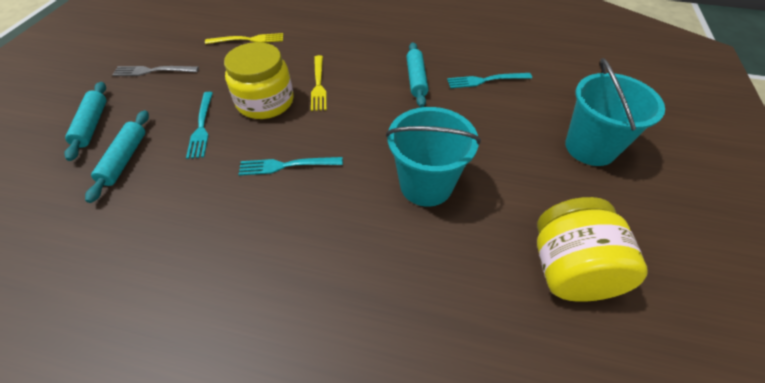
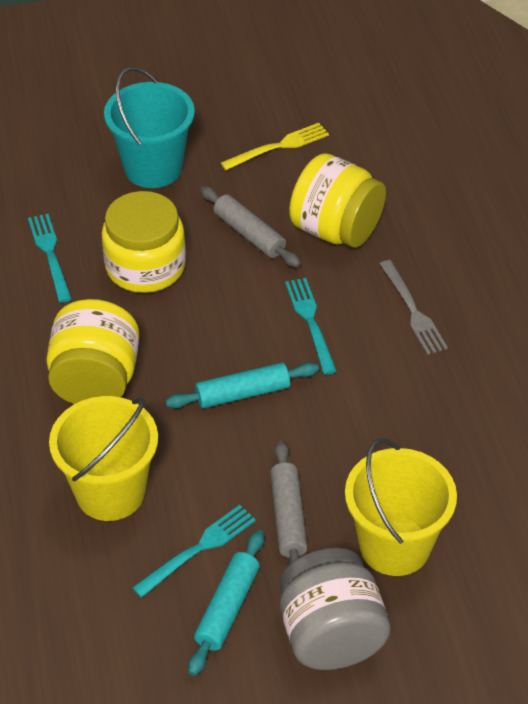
grey jar: none = 0 -> [280,548,391,670] = 1
grey rolling pin: none = 0 -> [200,186,301,268] [270,440,308,565] = 2
turquoise bucket: [386,107,481,207] [565,58,665,166] = 2 -> [104,67,195,188] = 1
turquoise rolling pin: [64,82,106,161] [85,110,149,203] [406,42,428,107] = 3 -> [165,363,319,409] [188,530,264,676] = 2
yellow bucket: none = 0 -> [49,396,158,521] [345,438,457,576] = 2
yellow fork: [205,33,283,44] [311,55,327,111] = 2 -> [221,123,329,170] = 1
yellow jar: [224,42,294,119] [537,197,648,302] = 2 -> [46,299,139,404] [101,191,186,293] [289,153,386,248] = 3

